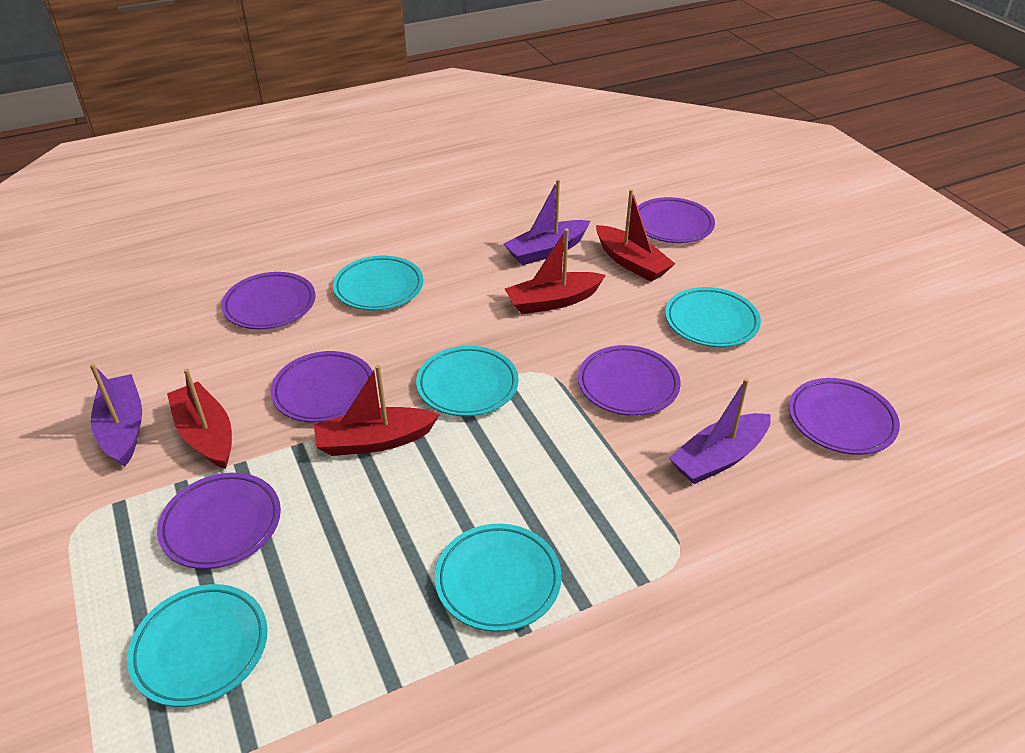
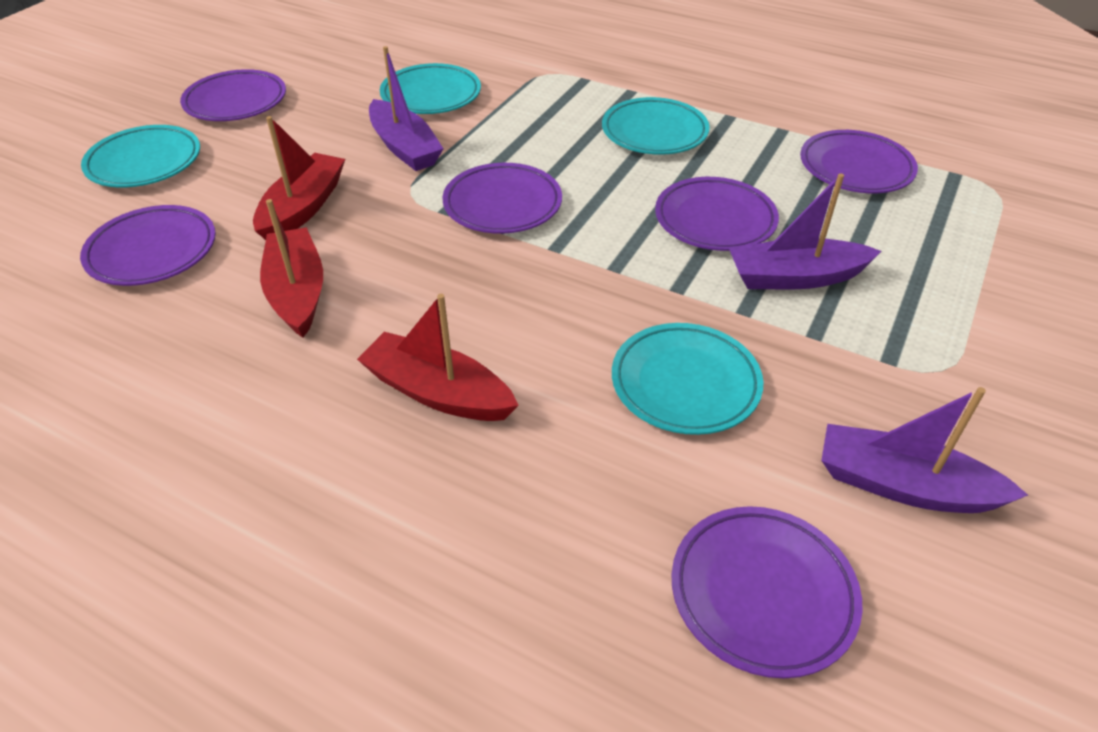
red boat: [167,368,232,469] [314,365,439,456] [505,229,606,314] [596,189,675,282] = 4 -> [253,116,345,240] [260,199,323,338] [357,294,519,421] = 3
turquoise plate: [127,584,268,707] [333,256,423,311] [416,346,519,416] [435,524,562,632] [665,287,761,347] = 5 -> [81,125,200,187] [380,63,481,114] [602,97,710,155] [612,323,763,435] = 4

